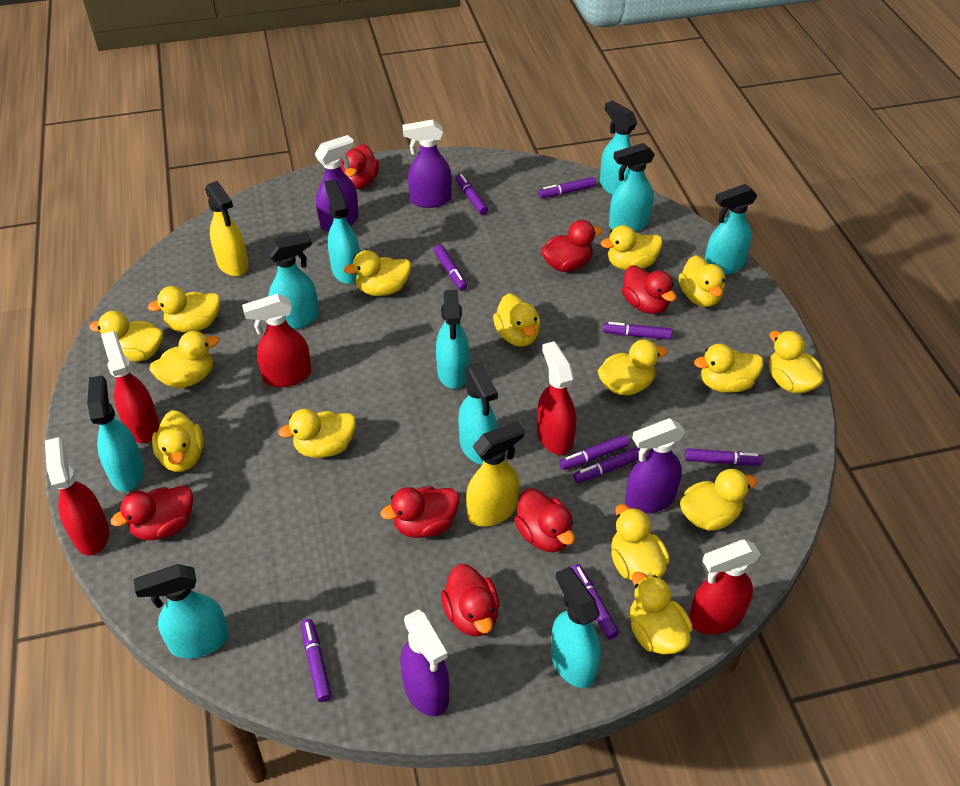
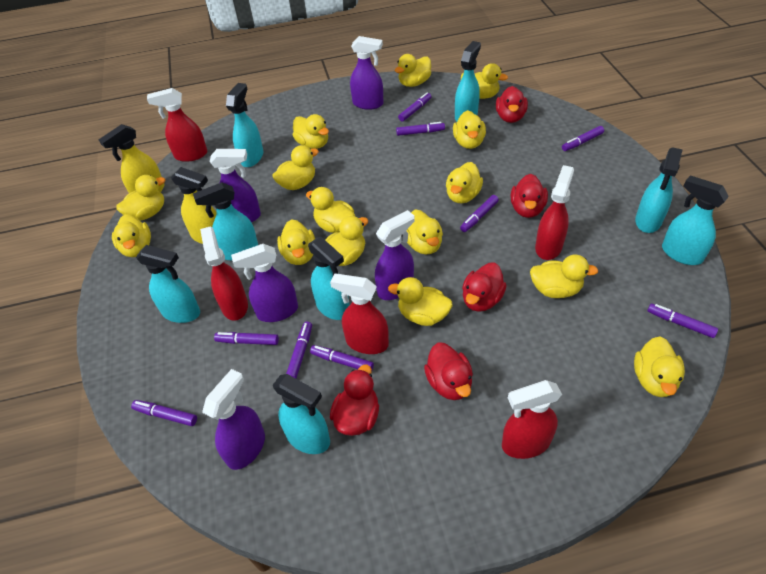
purple spray bottle: [315,135,359,232] [400,609,449,716] [402,119,452,208] [625,418,685,514] = 4 -> [202,369,265,470] [210,149,261,222] [231,244,298,322] [350,36,383,110] [375,210,415,300] = 5
red duck: [111,486,193,540] [340,144,379,189] [380,486,459,538] [441,564,500,637] [514,488,575,552] [541,220,603,272] [622,265,676,314] = 7 -> [330,364,379,436] [424,342,473,400] [462,263,507,312] [496,86,528,123] [511,174,548,218] = 5
turquoise spray bottle: [87,375,144,492] [134,564,229,658] [266,232,319,330] [325,179,360,284] [436,290,469,389] [458,363,498,465] [551,567,601,688] [600,100,637,195] [609,143,655,232] [705,184,758,275] = 10 -> [136,245,200,323] [193,182,258,261] [226,83,263,167] [273,374,330,454] [308,237,349,320] [455,41,481,122] [635,147,683,233] [662,175,729,265] = 8

